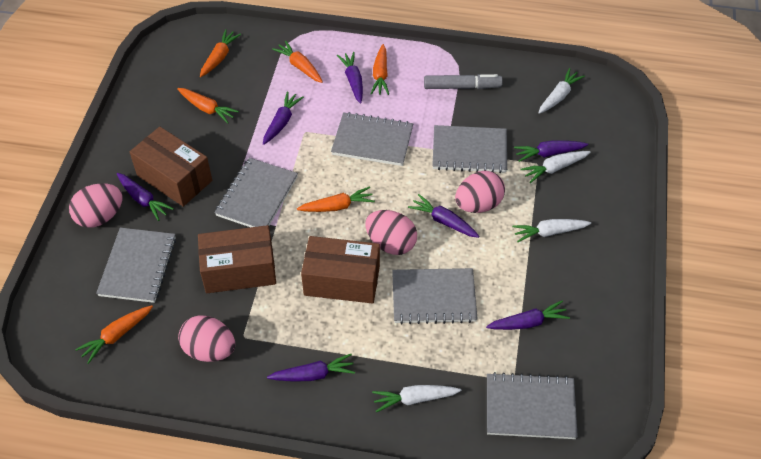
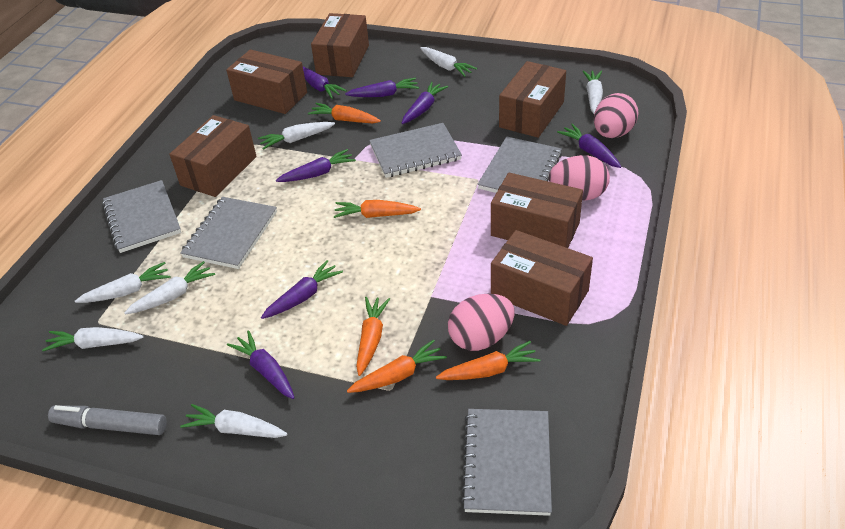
brown box: [130,127,212,207] [198,225,276,293] [301,236,380,304] = 3 -> [169,115,257,197] [226,49,307,114] [311,13,369,77] [491,173,583,248] [491,230,593,326] [499,61,566,138] = 6
grey notebook: [96,228,176,303] [214,158,298,227] [331,112,413,166] [392,268,478,324] [432,125,507,173] [487,372,578,439] = 6 -> [102,180,181,253] [180,197,277,269] [369,123,462,178] [461,409,552,516] [477,137,562,193] = 5
orange carrot: [75,305,153,364] [177,88,239,124] [200,29,241,77] [272,41,323,83] [297,186,375,212] [371,44,389,95] = 6 -> [308,103,381,123] [333,200,421,218] [347,339,447,393] [356,297,390,376] [436,341,540,380] = 5
pink egg: [69,183,123,228] [178,315,235,362] [365,210,417,255] [455,171,505,213] = 4 -> [448,293,514,351] [549,155,610,200] [594,93,639,138] = 3
white carrot: [372,385,462,413] [512,219,591,242] [520,151,591,183] [539,68,585,114] = 4 -> [42,327,144,351] [75,262,170,303] [124,261,215,314] [180,404,288,438] [258,122,335,150] [420,47,477,77] [582,70,603,114] = 7

